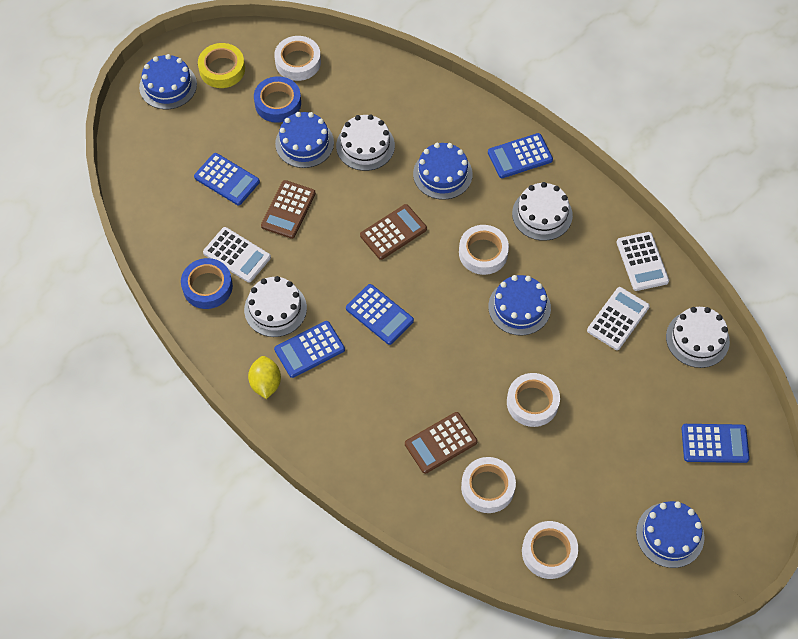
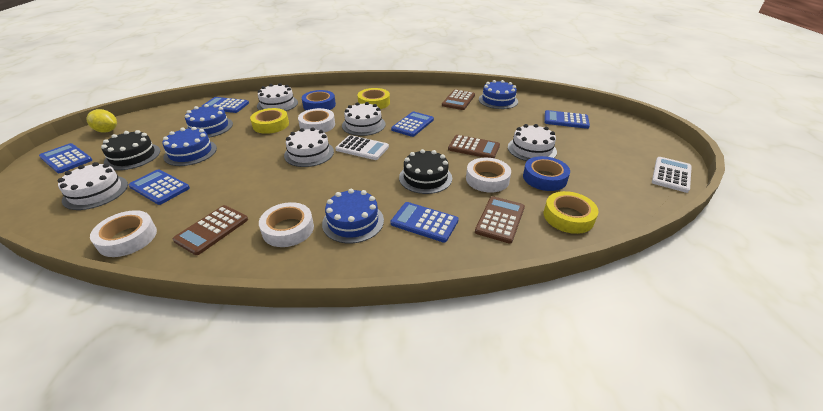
black cake: none = 0 -> [101,130,160,170] [399,149,452,194] = 2
blue cake: [139,54,197,109] [275,112,334,168] [413,143,473,200] [488,275,551,335] [636,501,705,568] = 5 -> [163,127,217,166] [185,104,233,138] [322,189,384,243] [479,80,518,109] = 4
blue calculator: [194,153,260,205] [274,321,345,378] [346,284,414,345] [488,133,553,178] [681,424,750,463] = 5 -> [39,143,92,173] [129,169,190,205] [201,97,249,113] [390,202,459,242] [391,111,434,137] [545,110,590,129] = 6
brown calculator: [261,180,316,239] [360,204,427,260] [405,412,478,474] = 3 -> [173,205,248,255] [442,89,475,110] [448,135,500,158] [475,196,525,244] = 4
white cake: [244,276,307,337] [336,114,395,171] [512,182,573,241] [666,307,730,368] = 4 -> [58,162,128,210] [257,83,298,111] [284,127,334,167] [342,102,386,136] [508,124,557,161] = 5
white calculator: [203,227,271,283] [587,287,650,350] [616,232,669,291] = 3 -> [335,135,389,160] [652,157,692,193] = 2
white tape: [274,36,321,81] [459,225,509,275] [461,457,516,513] [507,373,560,427] [522,521,578,579] = 5 -> [90,210,157,257] [259,202,314,247] [298,108,335,133] [466,158,511,193] = 4
yellow tape: [198,43,245,88] = 1 -> [250,108,289,134] [358,88,390,109] [544,191,599,234] = 3

